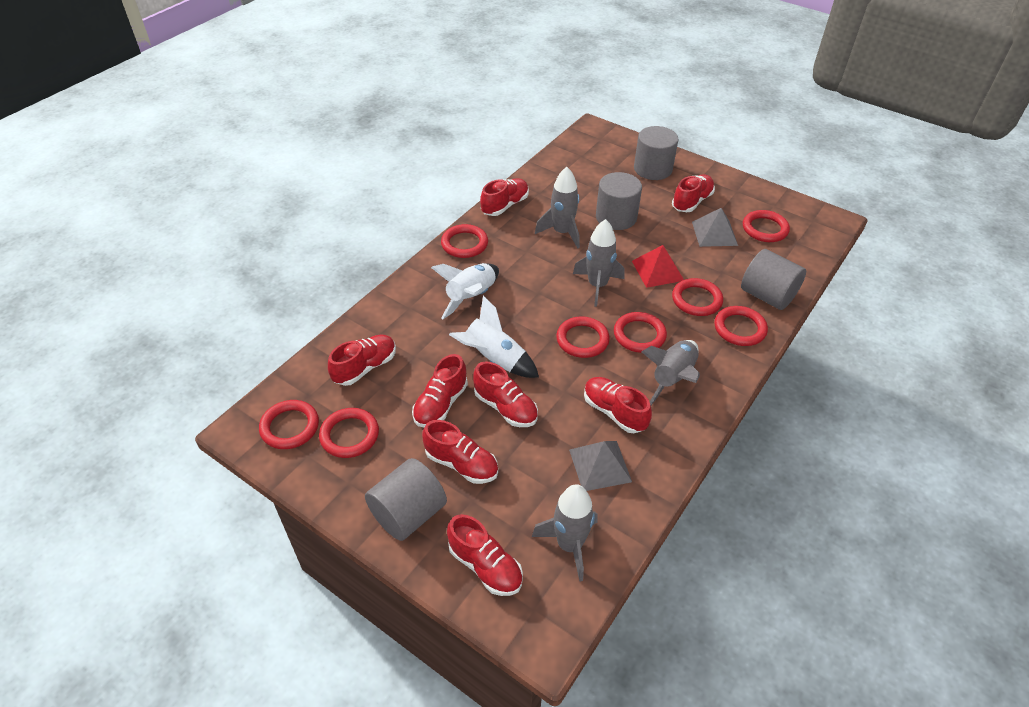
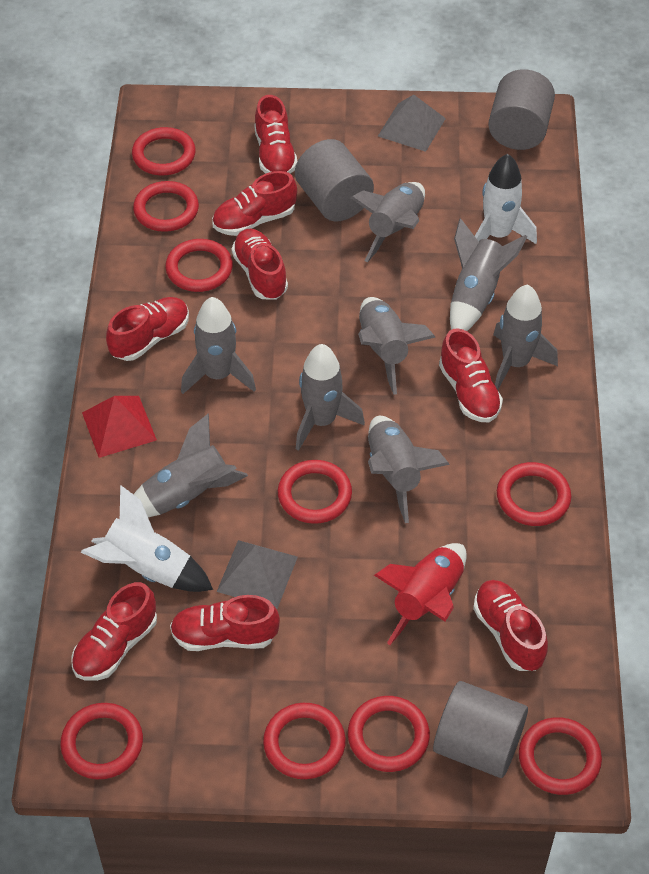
grey cylinder: [365,458,447,541] [596,172,642,230] [634,126,679,180] [741,249,806,310] = 4 -> [295,139,374,221] [433,681,528,778] [488,69,555,150] = 3
grey rocket: [532,484,597,581] [535,167,580,248] [573,219,625,307] [642,340,700,405] = 4 -> [133,414,248,517] [181,297,256,394] [296,344,365,451] [351,182,425,263] [358,297,435,395] [368,416,450,523] [450,218,527,331] [493,284,558,390] = 8
red ring: [259,400,319,449] [319,408,379,458] [441,224,488,258] [556,316,610,358] [614,312,667,353] [672,278,723,316] [715,306,768,346] [743,210,790,242] = 8 -> [60,703,143,779] [132,127,196,175] [133,181,199,232] [165,239,233,292] [263,703,346,779] [278,460,352,524] [348,696,430,772] [497,462,571,526] [519,717,602,795] = 9
red rocket: none = 0 -> [374,543,467,645] = 1

